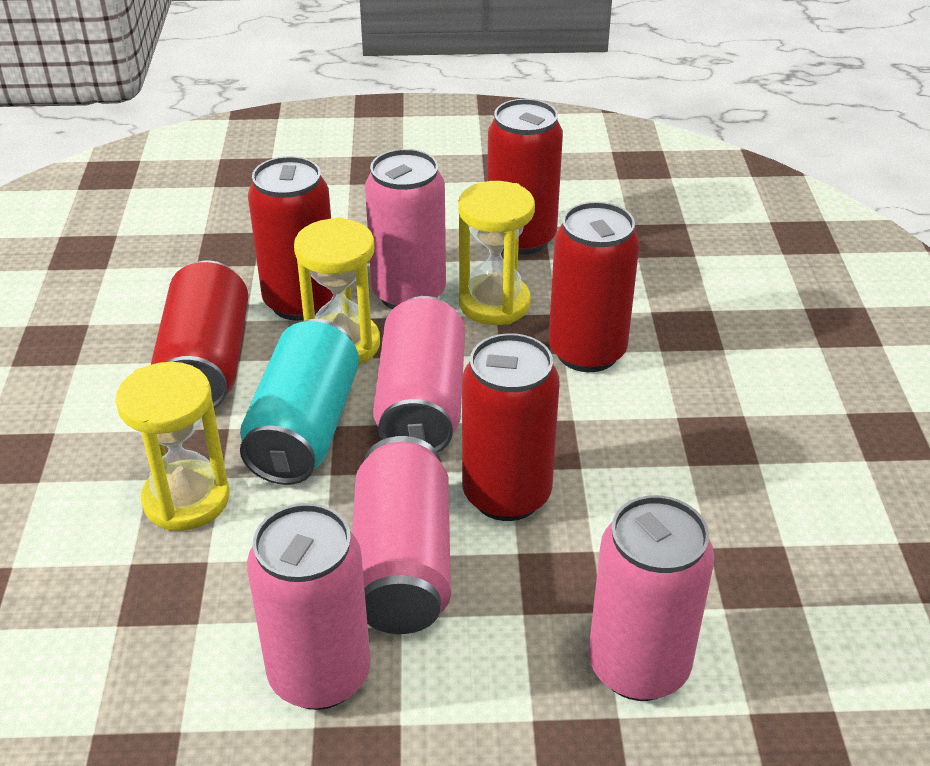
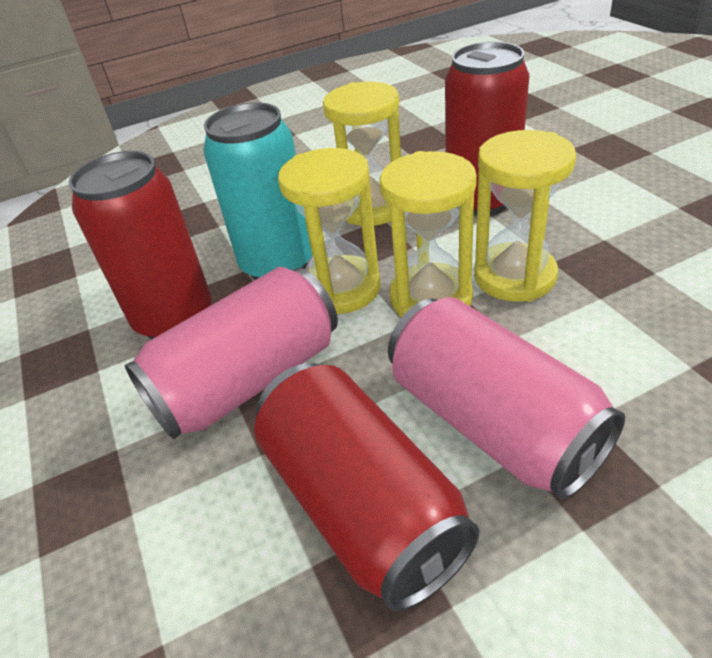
pink can: [247,503,371,710] [352,436,451,634] [365,149,446,309] [373,296,465,452] [589,495,714,701] = 5 -> [125,267,338,439] [388,297,625,500] = 2
red can: [151,260,249,409] [248,156,333,321] [462,333,560,521] [487,99,563,255] [549,202,640,372] = 5 -> [69,151,212,339] [254,363,479,612] [445,42,530,216] = 3
yellow hourglass: [115,362,229,531] [294,217,380,365] [458,181,535,325] = 3 -> [278,148,381,314] [323,82,401,226] [380,151,477,318] [474,130,576,302] = 4

